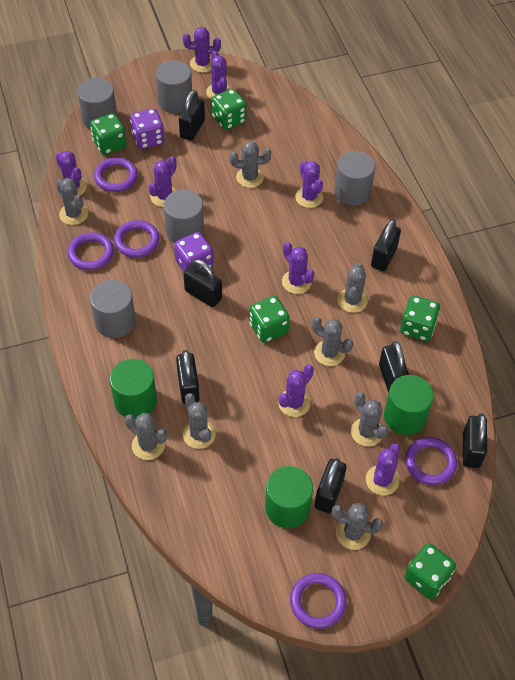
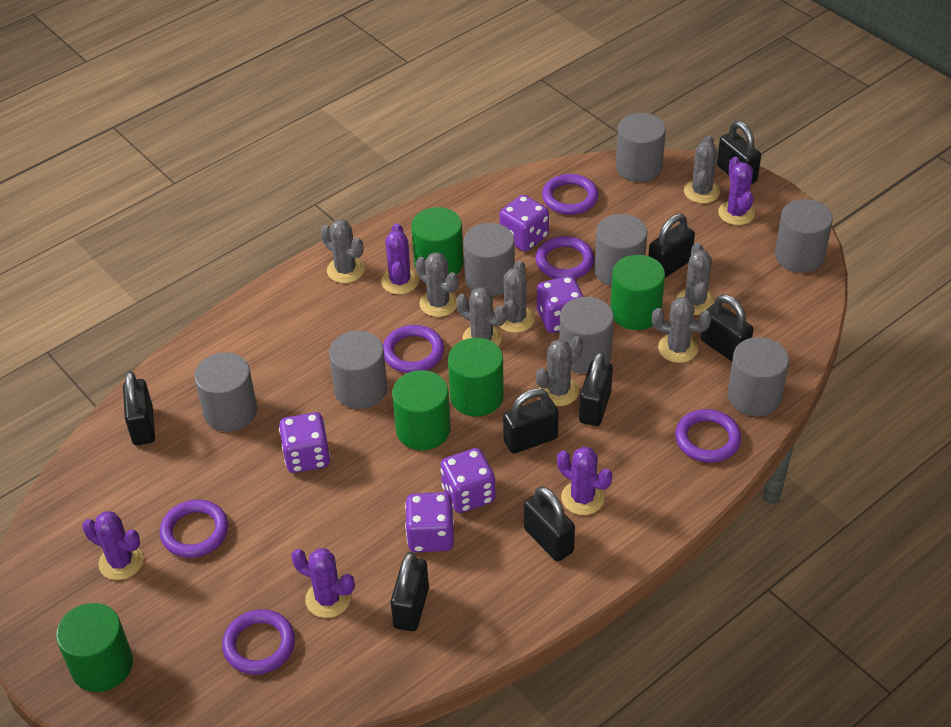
black padlock: [176,350,200,404] [179,90,205,141] [183,259,222,307] [315,458,347,513] [371,219,401,271] [379,341,409,393] [463,413,487,468] = 7 -> [123,371,155,445] [391,552,429,631] [503,388,559,454] [524,486,575,561] [579,352,613,426] [648,214,695,278] [700,294,754,361] [717,121,761,184] = 8
green cylinder: [110,359,157,419] [265,466,313,528] [384,375,434,435] = 3 -> [56,603,133,692] [392,370,451,450] [411,207,464,274] [448,338,504,416] [610,255,665,330] = 5
green dice: [90,113,127,155] [211,89,247,130] [249,296,290,343] [400,296,440,341] [404,543,456,599] = 5 -> none = 0
grey cylinder: [78,78,117,130] [90,280,136,338] [156,60,192,113] [164,190,204,243] [334,151,375,206] = 5 -> [194,352,257,432] [329,331,387,409] [463,223,515,296] [559,297,614,374] [594,214,648,286] [616,113,666,182] [727,337,789,416] [775,199,833,273] = 8
purple cactus: [56,151,87,196] [148,156,177,207] [183,27,221,73] [206,51,231,100] [278,364,314,417] [282,242,314,294] [295,161,323,208] [366,444,400,496] = 8 -> [82,512,143,580] [291,548,355,618] [381,223,419,294] [557,446,612,515] [718,156,755,225] = 5
purple dice: [130,109,165,149] [174,232,213,271] = 2 -> [279,412,330,473] [405,492,454,552] [440,448,496,513] [499,195,549,252] [537,276,584,333] = 5
purple ring: [68,232,114,270] [94,158,138,192] [114,220,160,258] [290,573,347,629] [405,437,457,485] = 5 -> [160,500,228,558] [222,609,295,675] [383,325,444,373] [536,236,594,279] [542,174,598,215] [675,409,741,463] = 6

